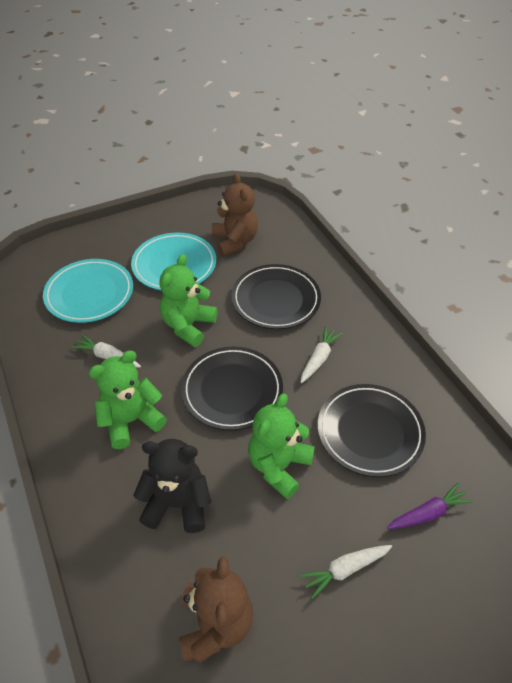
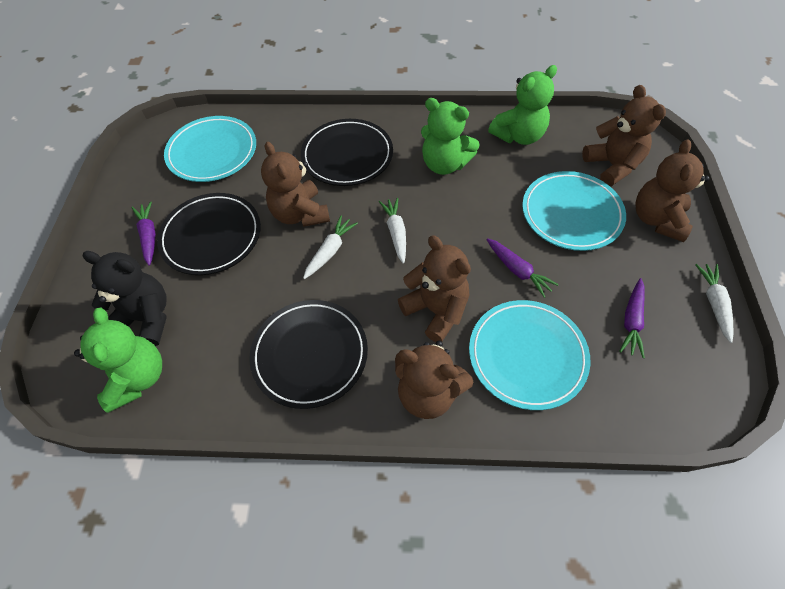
brown teddy bear: [179,557,253,662] [212,173,258,257] = 2 -> [261,142,330,227] [395,341,473,419] [398,235,471,342] [582,85,666,187] [635,139,710,242] = 5
purple carrot: [387,482,473,529] = 1 -> [131,202,156,266] [486,238,559,298] [619,278,645,358] = 3
turquoise plate: [43,259,133,323] [131,233,216,290] = 2 -> [164,116,256,182] [469,300,590,410] [522,171,626,251] = 3

